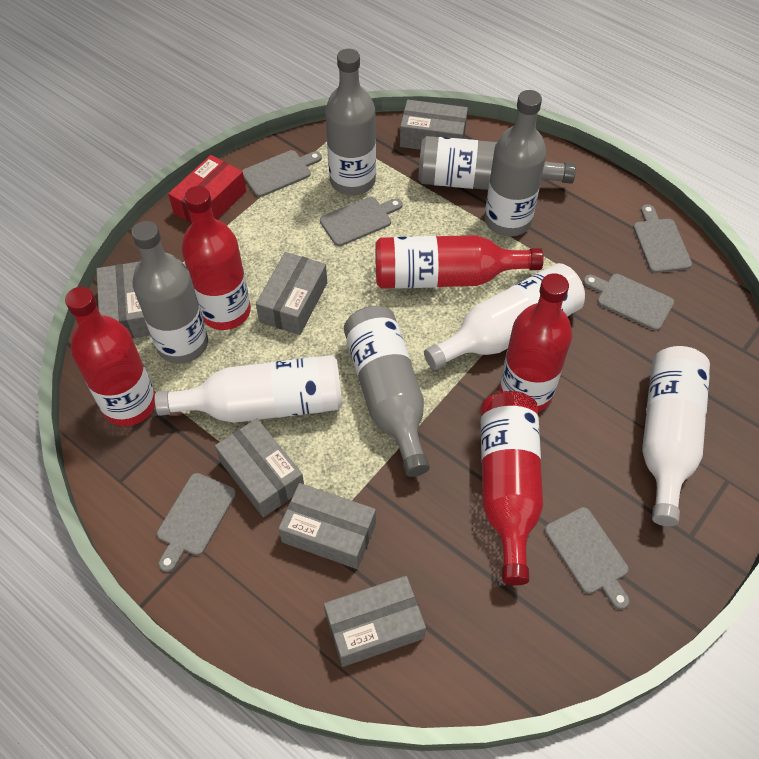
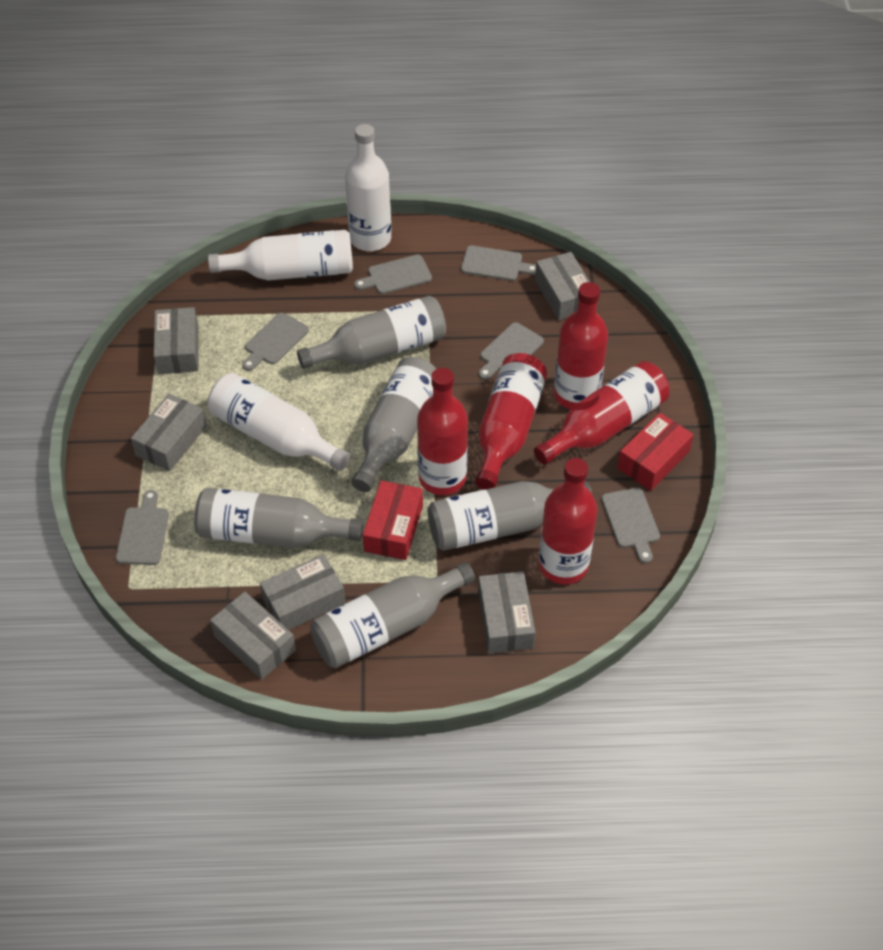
red box: [168,155,246,224] = 1 -> [363,480,423,560] [617,413,694,491] = 2

